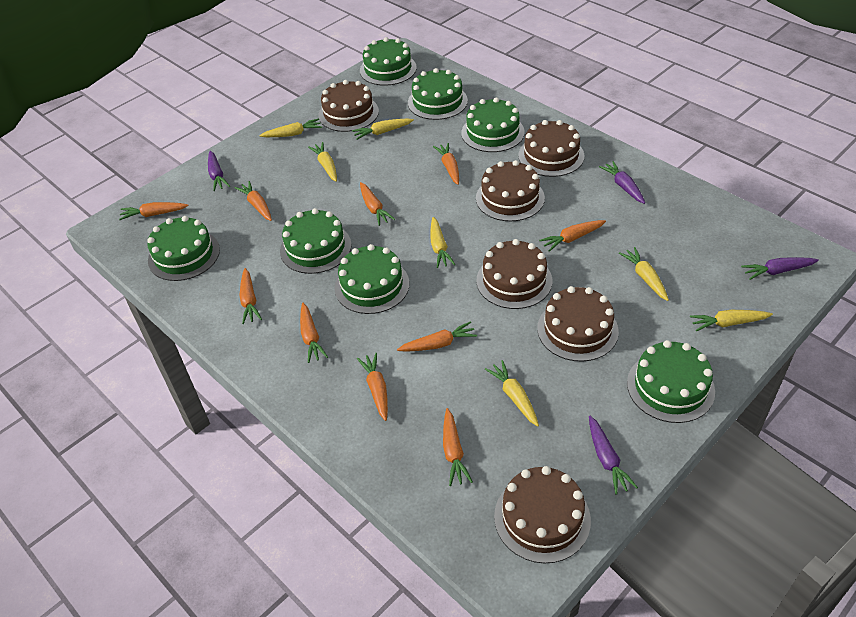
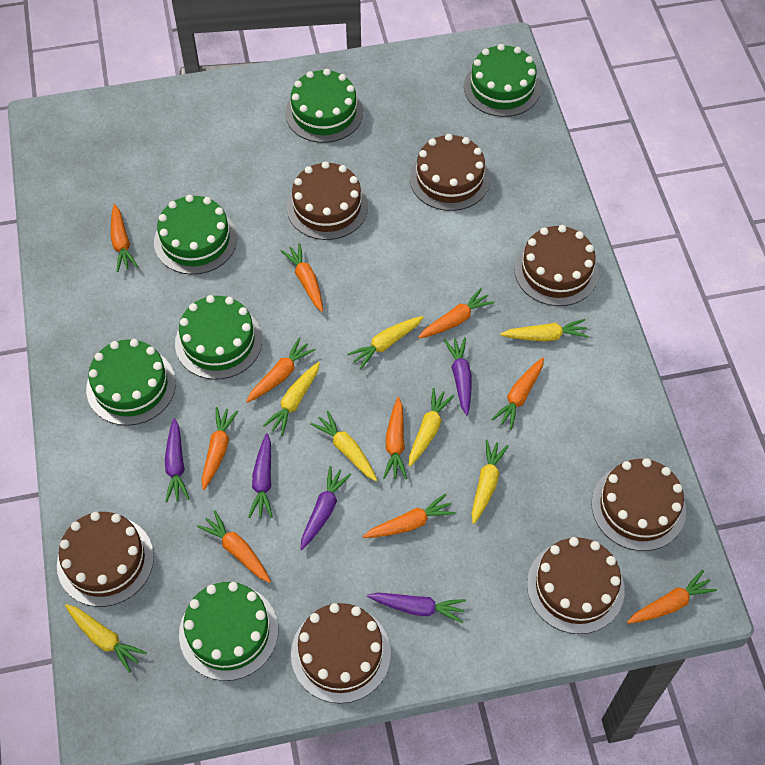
brown cake: [319,80,379,132] [476,160,545,221] [476,239,552,309] [494,466,591,563] [518,120,584,177] [537,286,619,362] = 6 -> [57,512,154,607] [287,161,368,240] [291,603,391,704] [410,134,490,211] [514,225,599,306] [527,537,625,634] [591,458,686,551] = 7
green cake: [147,216,220,281] [280,208,351,274] [335,244,409,314] [360,37,417,86] [408,68,468,120] [461,97,525,152] [627,340,715,423] = 7 -> [86,339,176,426] [154,195,237,275] [175,295,262,380] [179,582,278,681] [285,69,363,143] [464,44,541,117] = 6
purple carrot: [208,151,230,191] [589,416,638,495] [599,161,645,204] [741,257,819,280] = 4 -> [165,418,189,503] [248,433,273,518] [300,466,351,550] [367,593,466,623] [444,337,472,416] = 5

